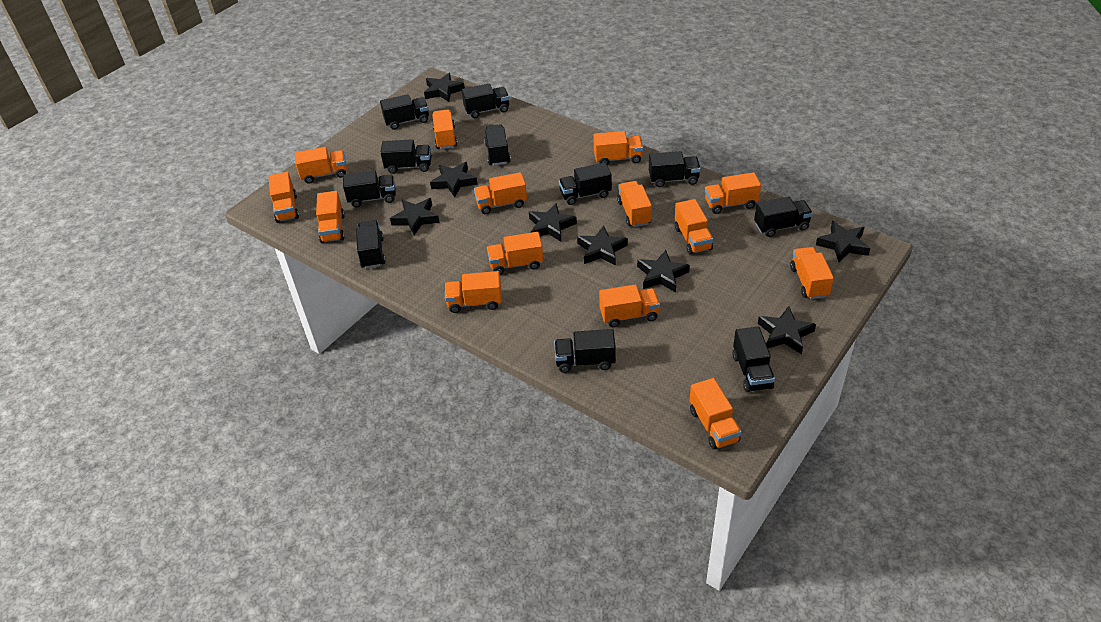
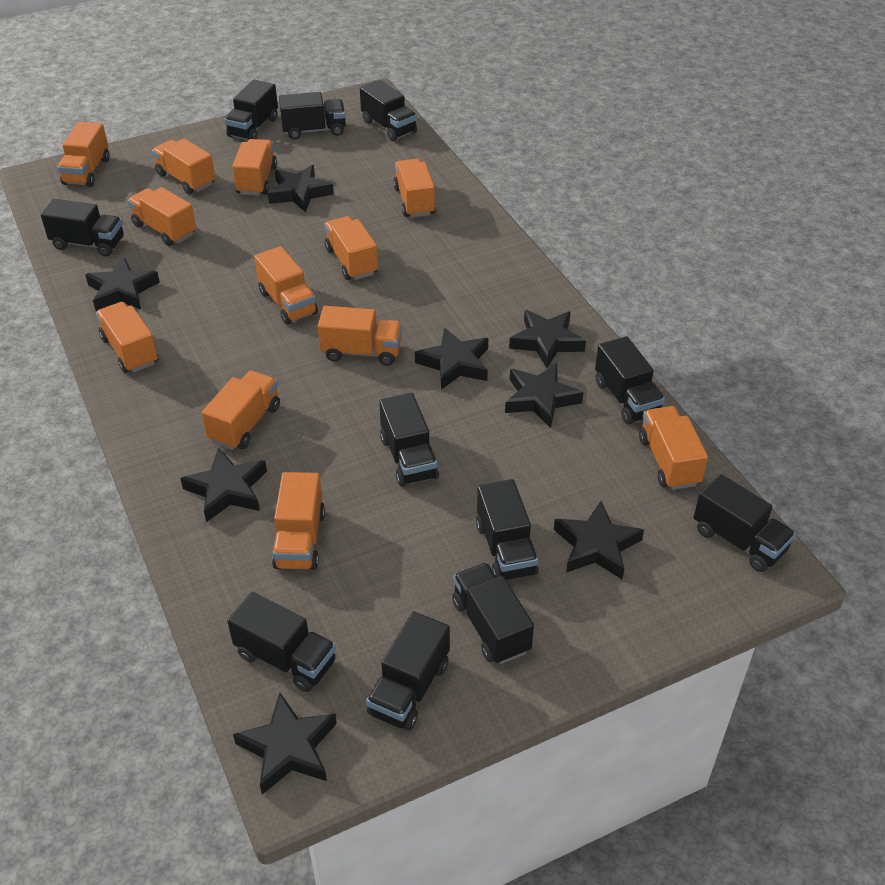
orange truck: [268,172,299,223] [295,147,347,184] [316,191,345,243] [432,109,458,149] [445,271,502,313] [474,172,527,214] [487,232,543,275] [593,131,643,165] [599,284,660,328] [617,181,652,227] [675,199,713,255] [690,378,742,449] [705,172,761,214] [790,247,834,299] = 14 -> [57,122,109,187] [96,302,158,373] [127,187,196,246] [152,138,215,194] [202,371,280,450] [232,139,277,195] [254,246,318,325] [272,472,325,570] [317,306,402,366] [324,216,378,280] [393,159,436,217] [639,406,708,490] = 12

